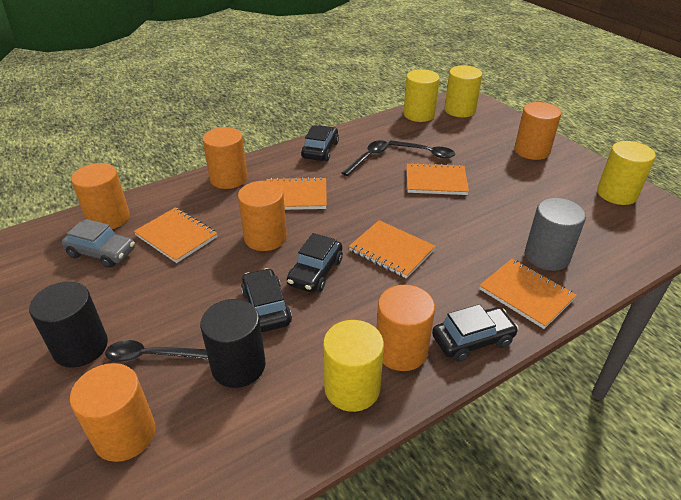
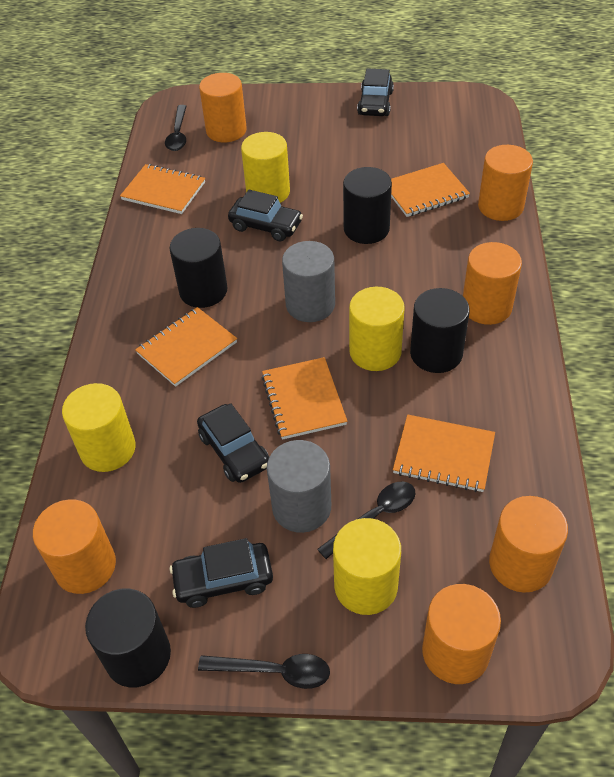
black cylinder: [29,281,108,368] [200,299,266,388] = 2 -> [85,589,171,687] [169,228,227,308] [343,167,392,244] [410,288,470,373] = 4
grey car: [62,218,135,268] = 1 -> none = 0
grey cylinder: [525,198,586,271] = 1 -> [267,440,331,533] [282,241,335,322] = 2

